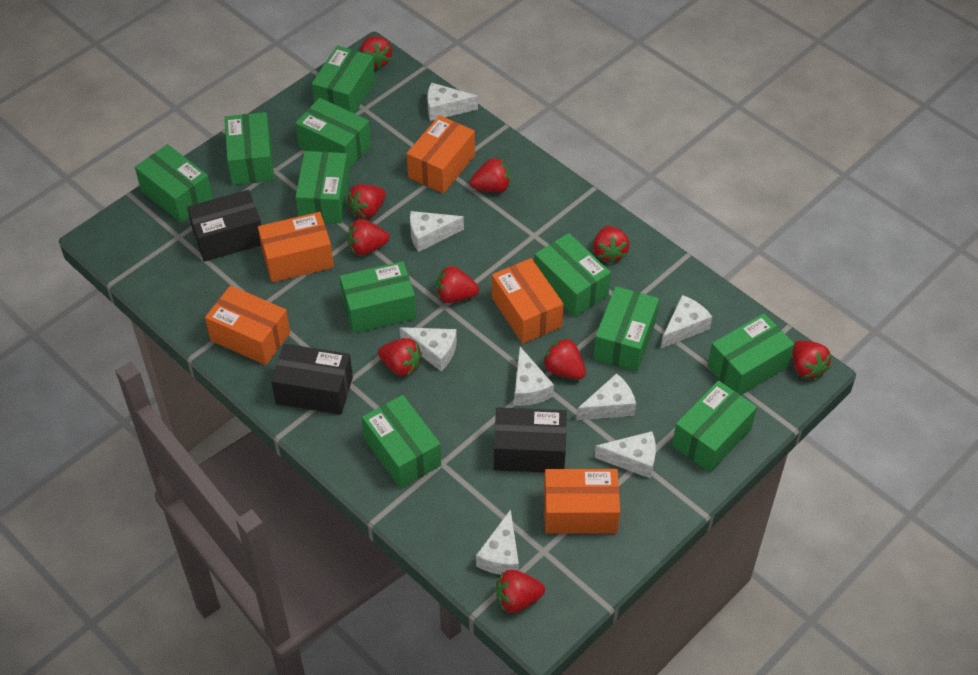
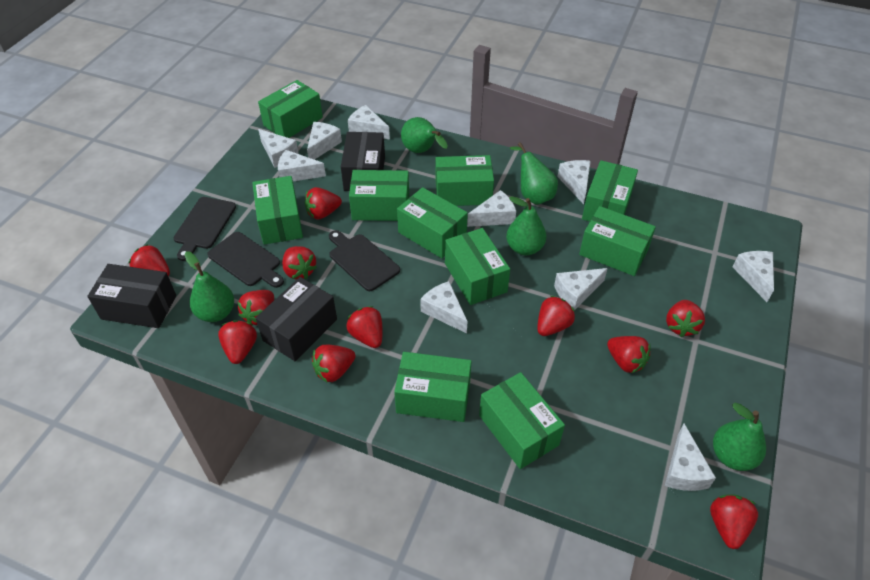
black cutting board: none = 0 -> [174,197,236,261] [207,232,284,288] [329,230,400,291] = 3
green box: [135,144,213,223] [225,112,274,185] [295,98,371,169] [296,151,349,224] [312,46,376,114] [340,261,416,333] [362,395,441,488] [534,233,611,317] [593,286,659,372] [672,381,757,473] [708,313,794,395] = 11 -> [252,176,303,245] [258,80,323,138] [349,170,409,221] [394,352,472,422] [397,187,468,258] [436,155,494,206] [445,228,510,305] [479,372,565,469] [579,206,656,276] [582,160,638,222] = 10
green pear: none = 0 -> [185,251,234,322] [401,117,448,153] [506,196,547,255] [510,142,558,205] [713,403,766,471] = 5
orange box: [205,285,290,365] [258,212,334,283] [407,115,475,194] [492,258,564,344] [544,469,620,534] = 5 -> none = 0
red strawberry: [347,184,386,219] [347,219,389,255] [360,36,392,69] [378,338,422,376] [436,266,479,303] [470,158,510,193] [496,570,545,613] [543,338,586,379] [593,226,630,263] [792,341,831,379] = 10 -> [129,244,170,276] [218,320,257,364] [238,290,274,326] [282,246,317,279] [305,187,342,220] [312,345,355,382] [346,306,383,348] [537,296,575,336] [607,336,651,373] [666,300,705,337] [710,494,758,549] = 11
white cheese: [400,327,457,371] [410,211,464,252] [427,83,478,121] [476,509,519,575] [514,347,554,406] [577,373,636,420] [594,431,656,478] [661,295,712,348] = 8 -> [258,129,298,168] [278,150,326,181] [307,122,342,160] [348,105,390,140] [420,281,468,333] [467,190,516,227] [554,268,608,310] [557,160,591,204] [665,424,716,491] [733,251,774,302] = 10

